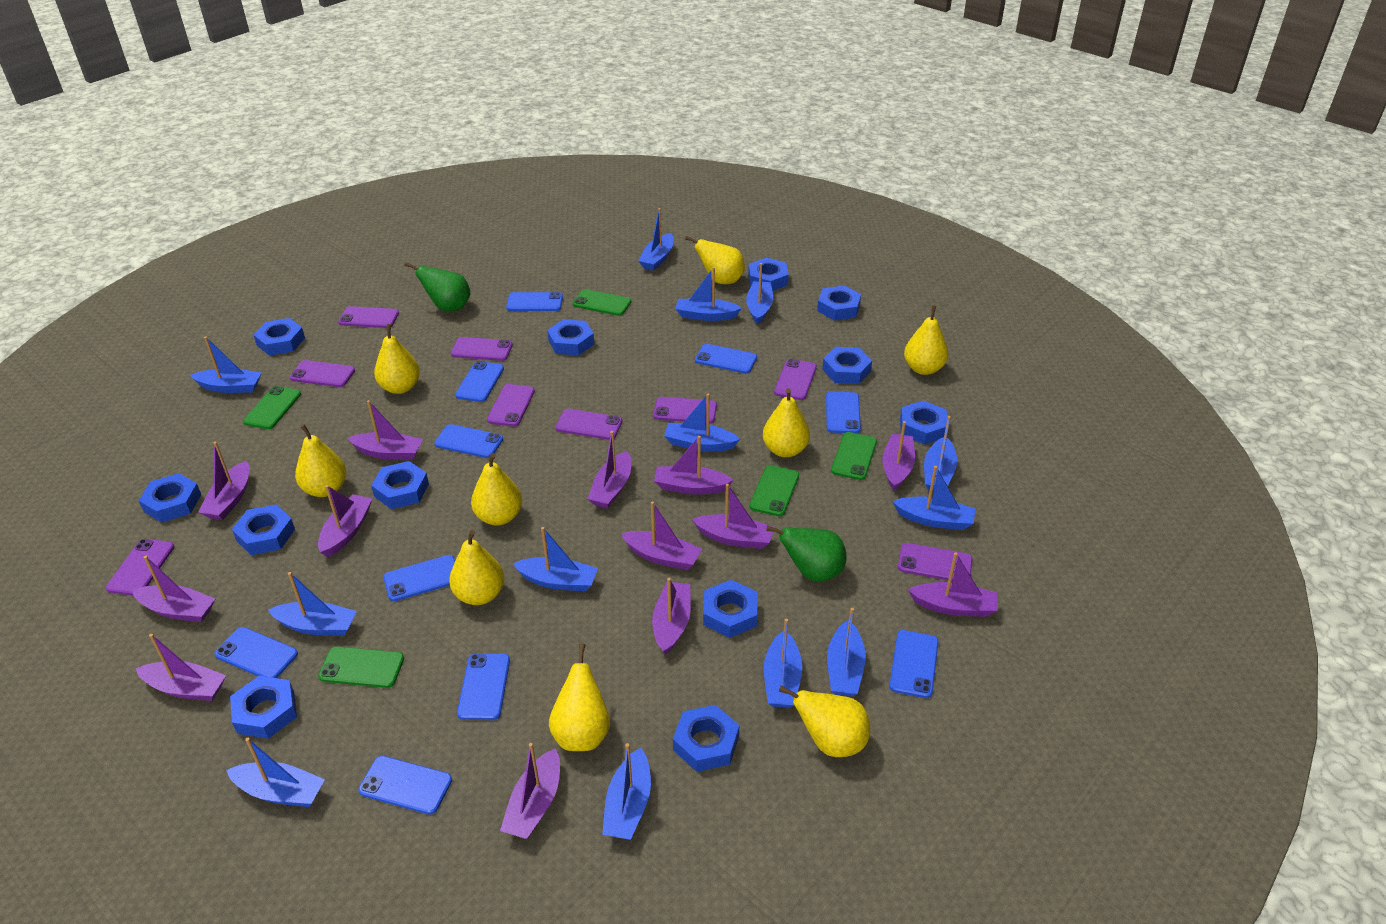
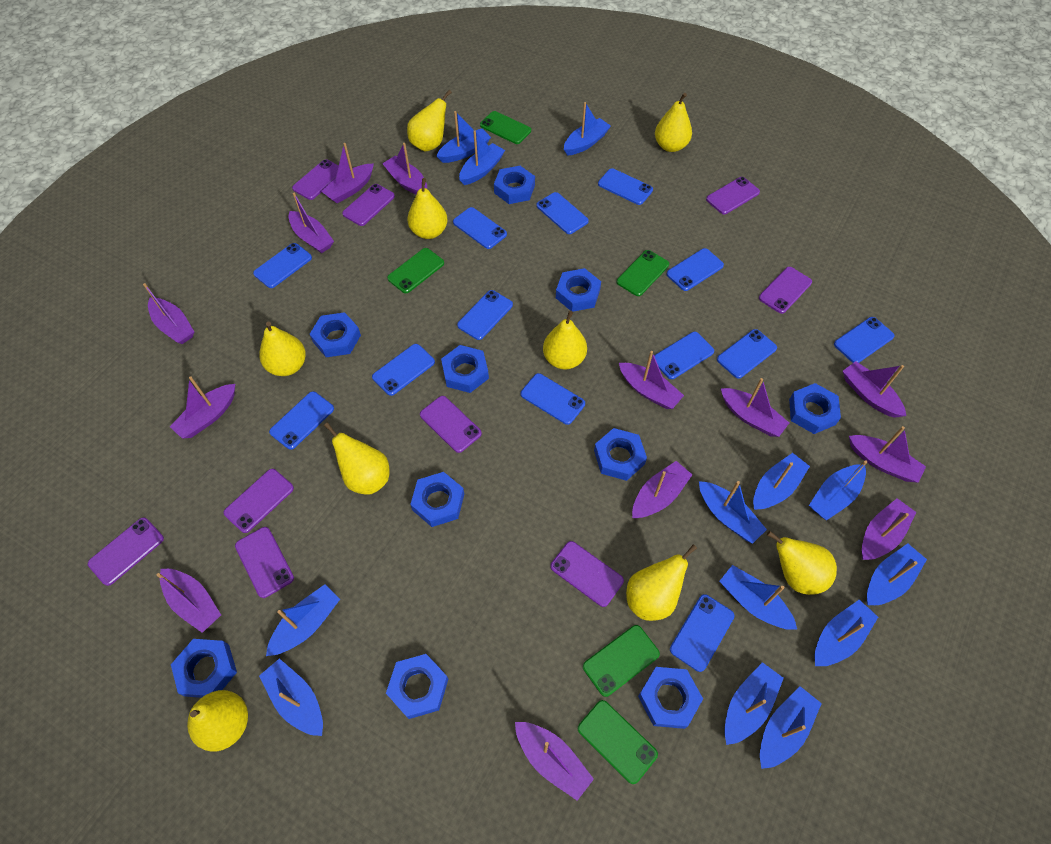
blue nut: [139,473,201,523] [230,676,297,739] [232,504,295,555] [254,318,305,355] [371,461,429,509] [547,319,594,355] [673,705,739,772] [703,580,757,638] [748,258,789,291] [817,285,861,321] [822,347,872,384] [900,400,947,445] = 12 -> [171,639,237,698] [310,312,361,357] [386,654,448,719] [410,472,464,527] [441,345,489,393] [494,166,535,204] [556,268,601,312] [594,428,647,481] [638,667,703,729] [789,383,841,434] = 10
blue phone: [214,627,298,678] [358,756,452,815] [383,555,455,601] [434,424,503,458] [455,361,504,402] [457,653,510,720] [506,292,563,311] [695,344,757,373] [826,391,861,434] [889,630,939,698] = 10 -> [253,243,312,288] [269,391,334,450] [372,344,435,396] [453,207,507,249] [457,290,513,340] [521,373,585,425] [536,192,589,234] [598,168,653,205] [654,332,714,379] [667,248,724,291] [670,594,735,672] [717,329,777,379] [834,317,895,363] = 13
green pear: [404,262,471,311] [766,526,847,581] = 2 -> none = 0

